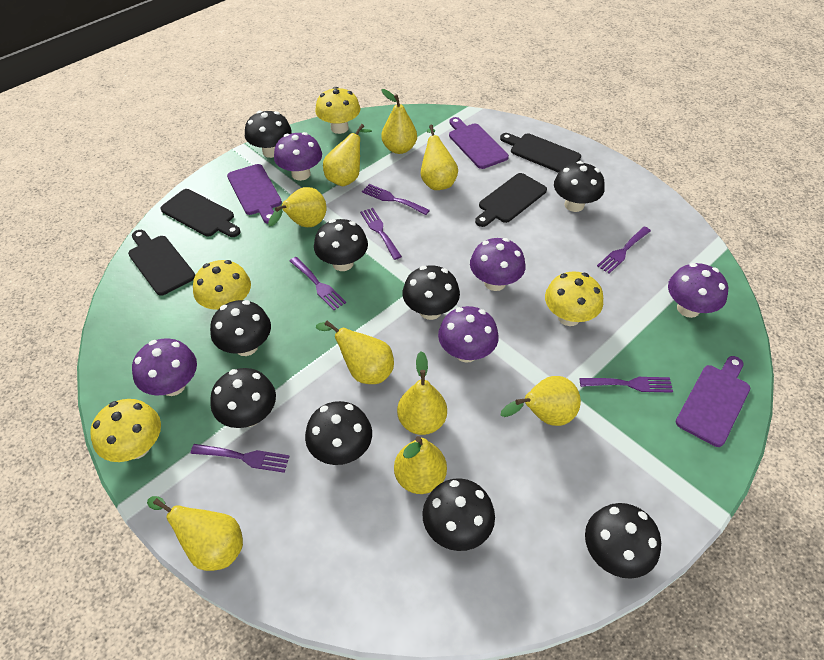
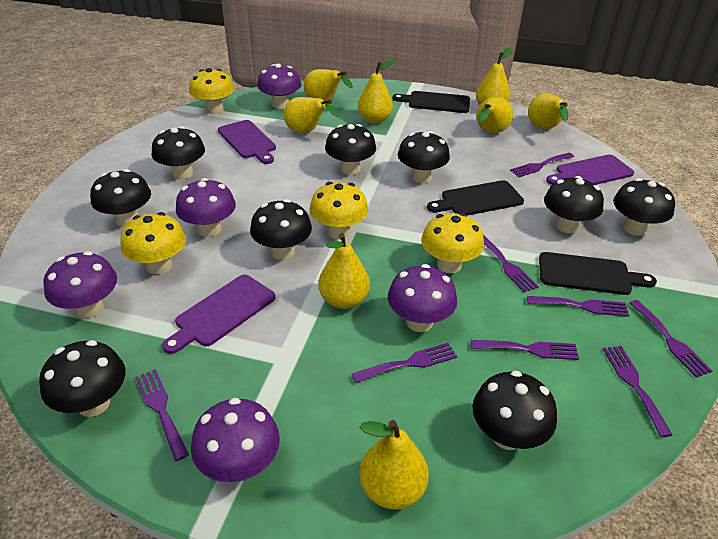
black cutting board: [128,230,195,296] [160,189,241,237] [475,173,547,227] [500,133,581,173] = 4 -> [392,91,470,113] [427,180,524,216] [539,252,657,295] = 3
purple fork: [191,444,289,473] [290,257,346,310] [360,208,402,260] [362,184,430,215] [579,377,673,393] [597,226,651,274] = 6 -> [135,369,189,461] [352,343,457,383] [471,340,579,360] [483,235,539,292] [510,153,574,177] [527,296,629,317] [603,346,673,437] [629,300,713,377] = 8
yellow pear: [147,496,243,571] [268,187,326,227] [316,321,394,384] [323,124,372,186] [381,89,417,154] [394,436,447,494] [397,351,447,435] [420,125,458,190] [501,376,581,426] = 9 -> [284,97,339,134] [304,69,353,101] [318,233,370,309] [358,59,395,124] [359,420,429,509] [476,47,512,105] [477,97,513,133] [528,93,569,130] = 8

